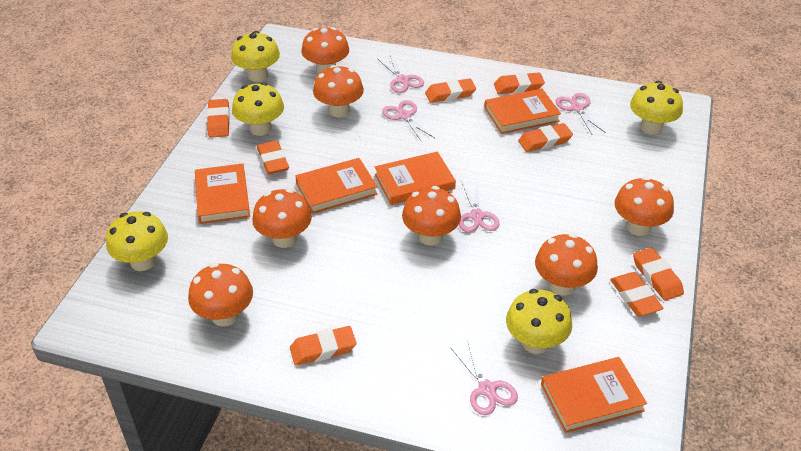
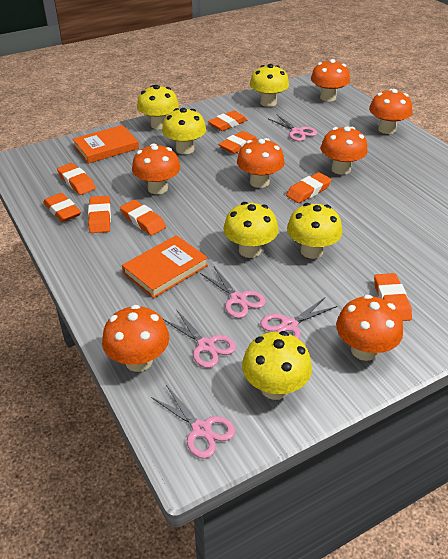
orange book: [195,163,250,224] [295,158,378,214] [375,151,456,205] [484,89,561,134] [541,357,647,433] = 5 -> [73,125,139,164] [122,235,208,298] = 2
yellow mushroom: [106,211,168,271] [231,31,280,82] [232,82,284,136] [506,289,572,354] [630,81,683,135] = 5 -> [137,85,179,129] [162,108,206,154] [223,202,278,258] [242,331,312,400] [250,64,289,107] [287,203,342,259] = 6

